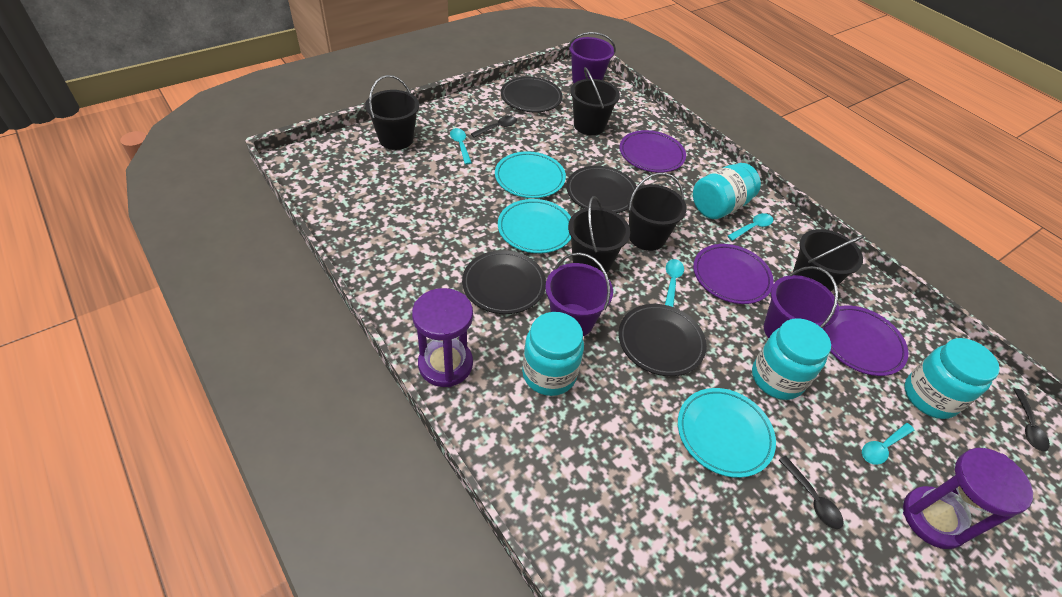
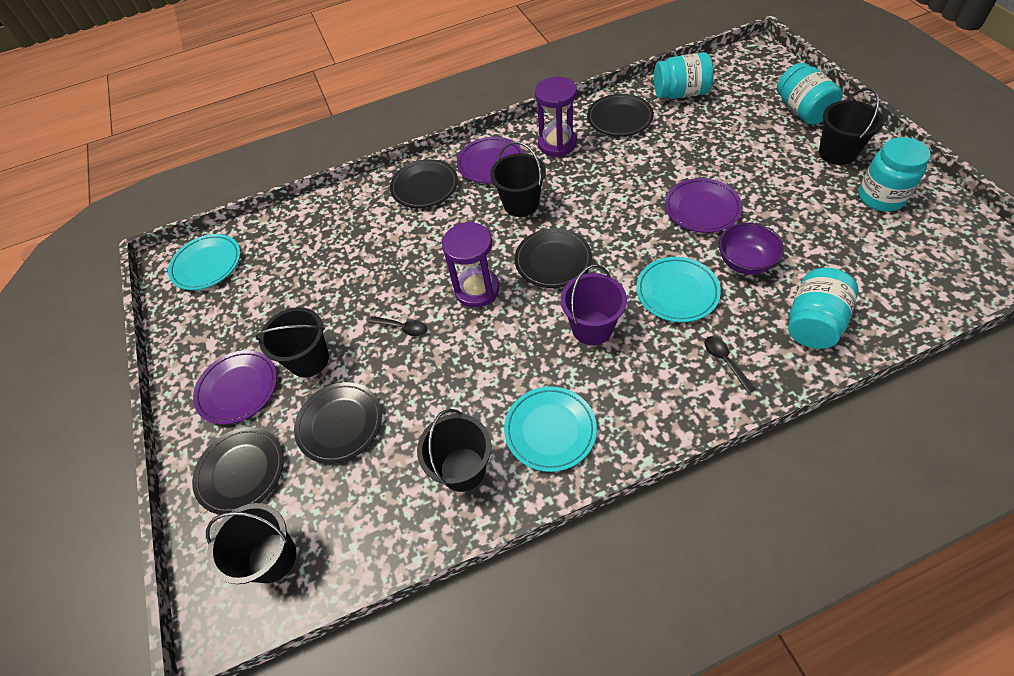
black plate: [462,250,546,314] [501,77,563,113] [566,166,637,213] [619,304,707,376] = 4 -> [192,427,284,514] [294,382,382,464] [390,159,458,208] [515,228,592,288] [587,94,654,137] = 5
black spoon: [471,116,517,138] [779,456,844,529] [1014,389,1050,451] = 3 -> [368,316,427,336] [705,336,756,393] = 2
purple bowl: none = 0 -> [718,223,784,275] = 1
purple bucket: [545,253,613,336] [568,32,616,83] [764,266,839,338] = 3 -> [561,264,627,345] = 1
turquoise spoon: [450,128,472,165] [665,259,684,307] [728,213,773,241] [862,423,914,465] = 4 -> none = 0

